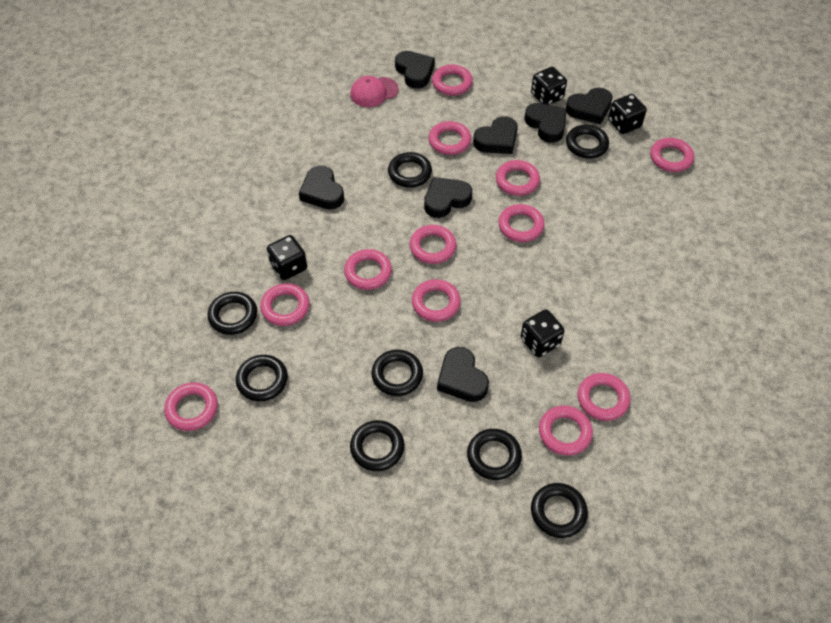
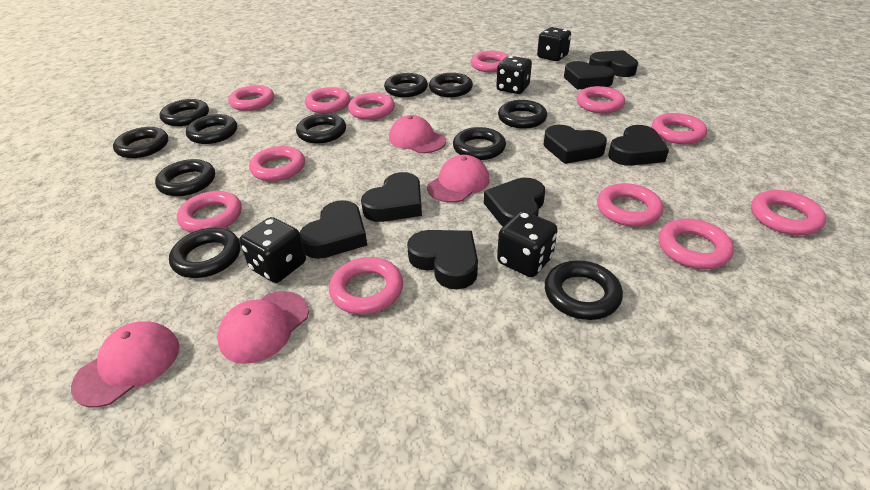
black heart: [299,165,344,210] [395,51,435,89] [424,177,472,218] [437,347,489,402] [473,116,518,154] [525,103,567,143] [566,88,613,125] = 7 -> [299,200,367,259] [361,172,422,222] [407,230,478,289] [484,178,545,226] [543,125,607,164] [564,61,615,90] [589,50,638,77] [608,125,669,166] = 8
black ring: [208,292,257,335] [236,355,288,402] [350,420,404,471] [372,350,423,396] [388,152,432,188] [467,429,522,480] [531,483,588,538] [566,125,609,159] = 8 -> [113,127,168,158] [155,159,215,196] [159,99,209,126] [169,228,240,278] [186,114,237,144] [296,113,346,144] [384,73,428,97] [429,73,473,97] [453,127,506,160] [498,100,547,129] [545,260,623,320] = 11
pink cap: [350,76,399,107] = 1 -> [71,321,179,407] [218,291,309,364] [389,115,446,153] [427,155,490,203] = 4

